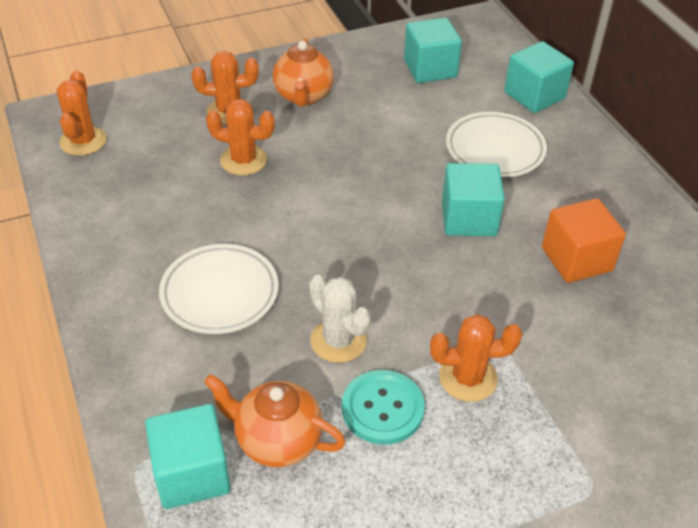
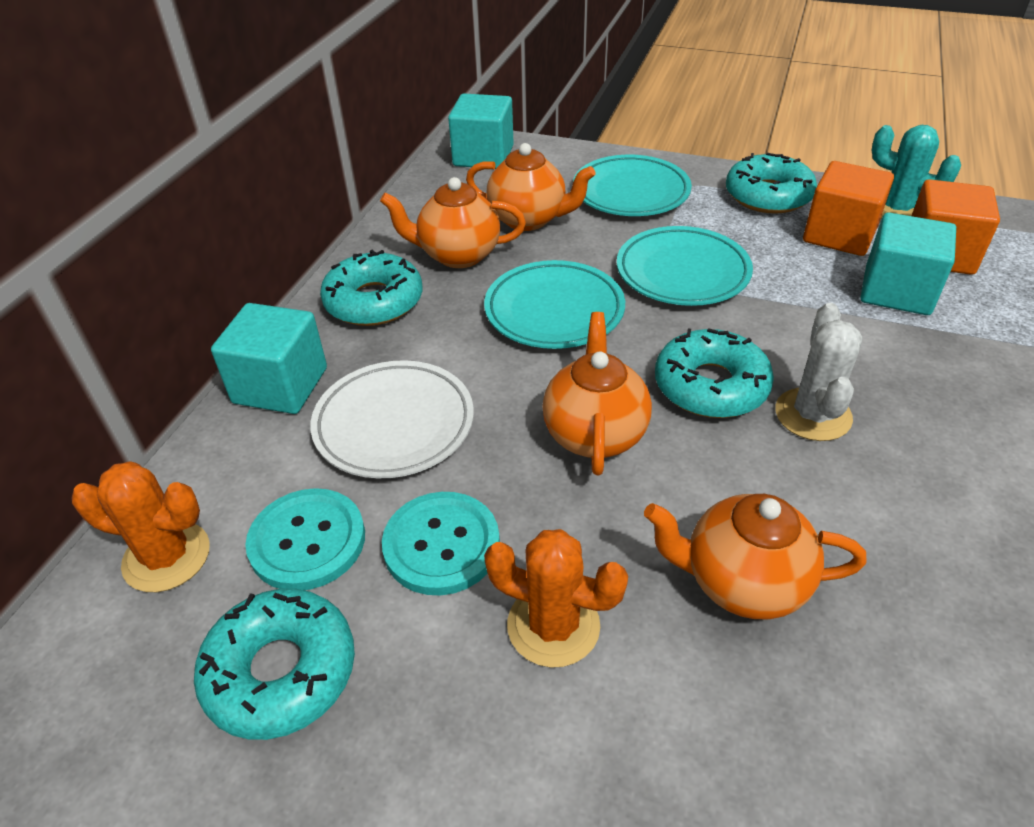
orange cactus: [57,70,107,156] [192,51,259,125] [206,99,275,176] [430,314,522,402] = 4 -> [72,461,210,592] [484,529,628,668] = 2
orange cube: [542,198,626,283] = 1 -> [803,161,894,256] [911,179,1000,275] = 2
orange teapot: [204,374,346,467] [273,38,334,107] = 2 -> [380,177,526,268] [466,143,596,231] [542,312,652,475] [644,494,866,619] = 4
turquoise button: [342,370,425,444] = 1 -> [245,488,365,590] [382,492,500,595] = 2
turquoise cactus: none = 0 -> [872,125,961,219] = 1
turquoise cube: [145,404,231,509] [404,18,462,83] [442,163,505,236] [504,41,574,113] = 4 -> [211,303,327,414] [448,94,514,169] [860,212,956,315] = 3
turquoise donut: none = 0 -> [194,589,355,740] [320,250,423,326] [655,328,774,418] [726,153,817,214] = 4
turquoise plate: none = 0 -> [484,260,625,349] [573,155,692,216] [617,226,753,306] = 3
white plate: [159,244,279,334] [446,112,547,177] = 2 -> [310,360,474,479] = 1

